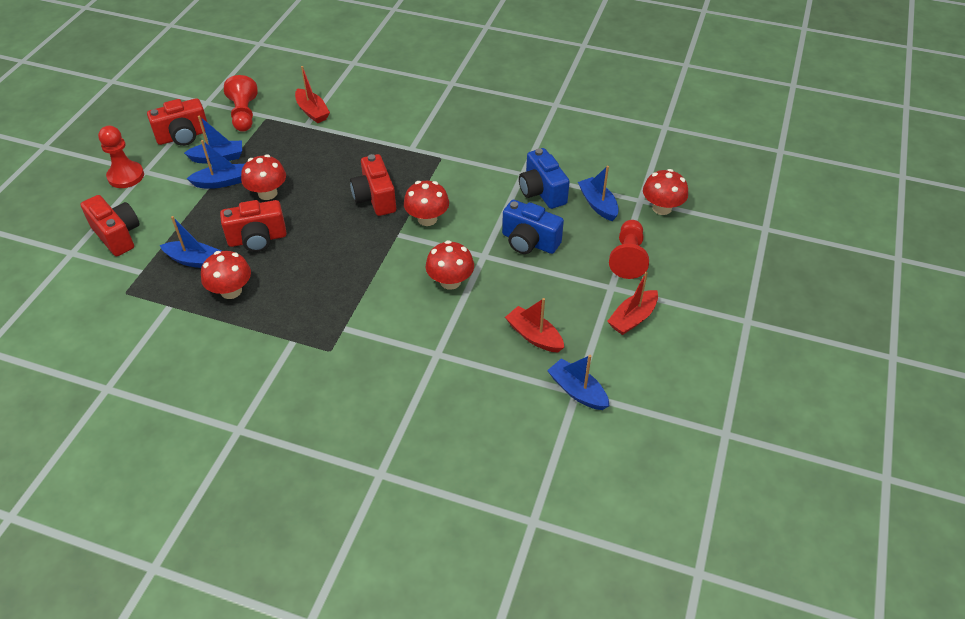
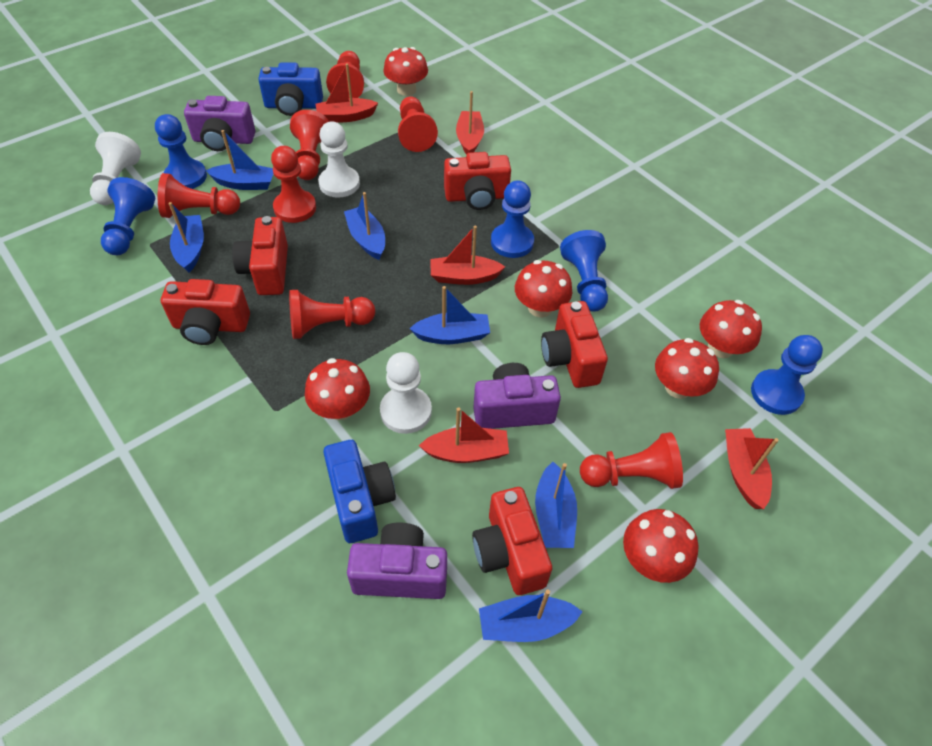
blue boat: [160,216,222,268] [184,116,242,164] [186,140,244,189] [547,355,609,410] [578,166,619,221] = 5 -> [169,202,204,272] [206,130,273,190] [344,192,385,260] [409,286,490,344] [479,589,583,642] [535,462,577,548] = 6
blue pawn: none = 0 -> [101,177,155,255] [155,114,207,189] [491,180,534,258] [560,230,608,312] [751,335,823,415] = 5
purple camera: none = 0 -> [184,96,255,151] [347,523,447,599] [473,363,561,429] = 3
red boat: [295,66,330,123] [505,298,564,352] [607,272,658,335] = 3 -> [316,63,378,123] [419,407,509,463] [431,226,505,285] [456,91,484,155] [725,428,779,509] = 5
red camera: [81,195,140,256] [147,98,207,146] [220,200,287,252] [350,154,396,216] = 4 -> [161,279,250,345] [232,216,288,295] [444,152,511,210] [472,487,552,595] [541,301,608,388] = 5
red mushroom: [201,251,251,299] [241,155,286,200] [404,181,449,226] [426,240,474,290] [643,169,688,215] = 5 -> [305,358,370,420] [383,47,428,96] [515,260,572,317] [623,509,698,583] [655,338,719,399] [700,300,762,358] = 6
red pawn: [98,126,144,188] [224,75,258,132] [609,220,649,279] = 3 -> [158,173,240,218] [271,146,316,223] [289,290,375,339] [290,110,329,180] [326,51,364,98] [398,96,438,152] [580,432,683,489] = 7
white pawn: none = 0 -> [90,132,141,205] [318,122,360,198] [380,352,432,434] = 3

